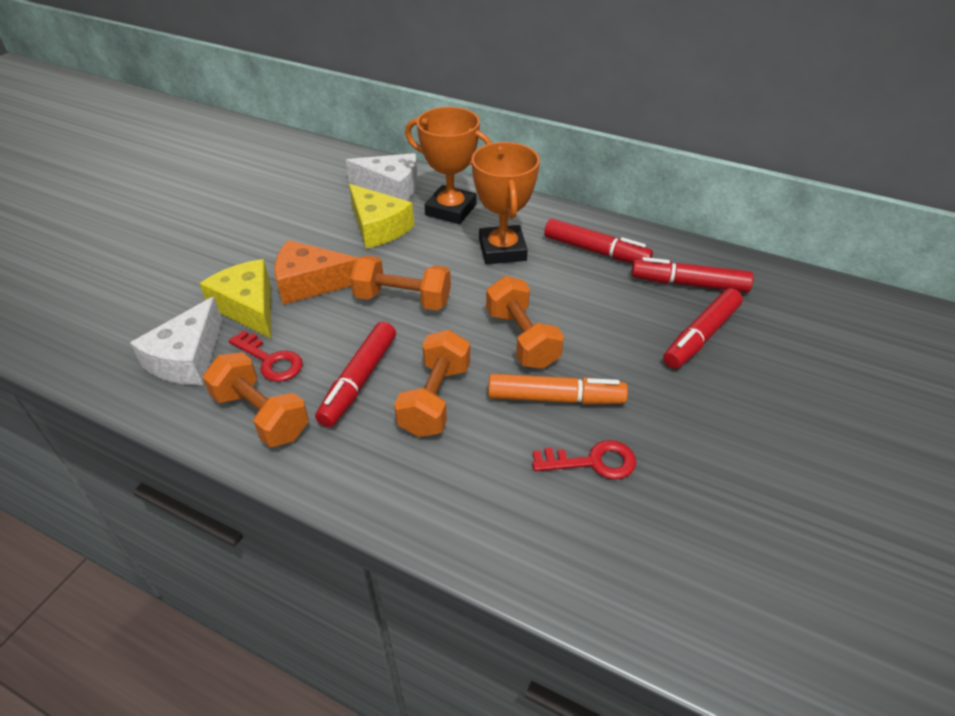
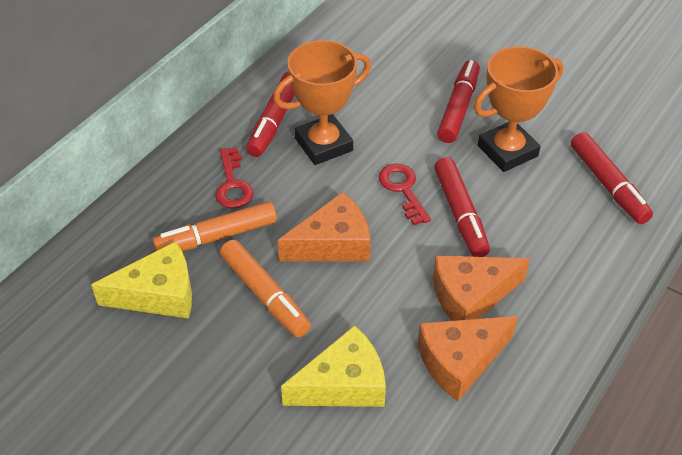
orange cheese: [275,240,358,305] = 1 -> [278,192,371,262] [418,316,518,401] [433,255,530,321] = 3
orange dumbbell: [202,352,309,447] [350,255,451,310] [394,330,470,437] [486,276,564,369] = 4 -> none = 0
orange marker: [488,374,628,405] = 1 -> [152,201,277,252] [220,240,311,337] = 2
white cheese: [130,297,222,385] [346,153,418,201] = 2 -> none = 0

